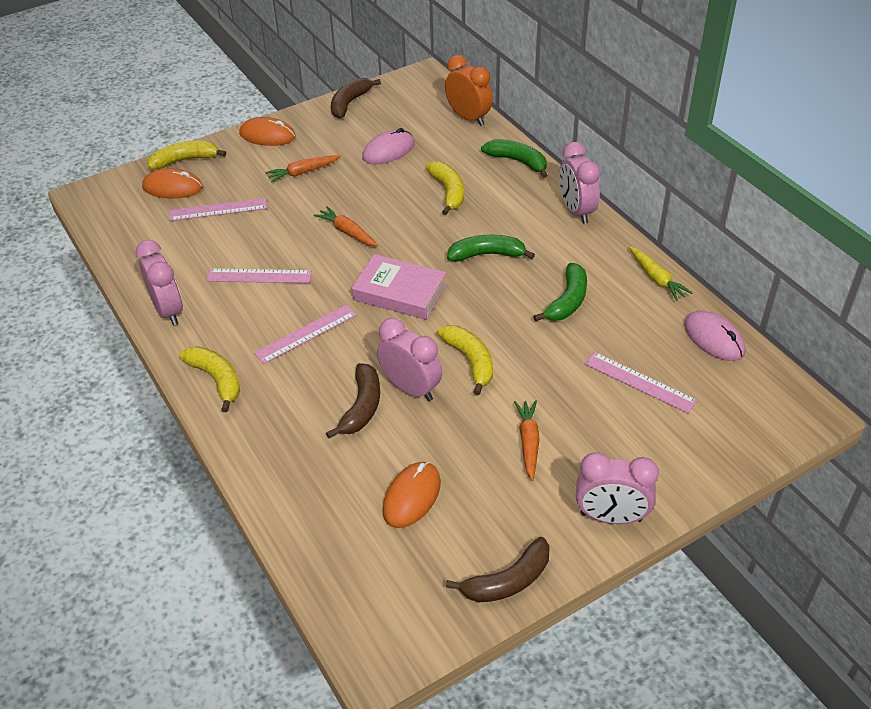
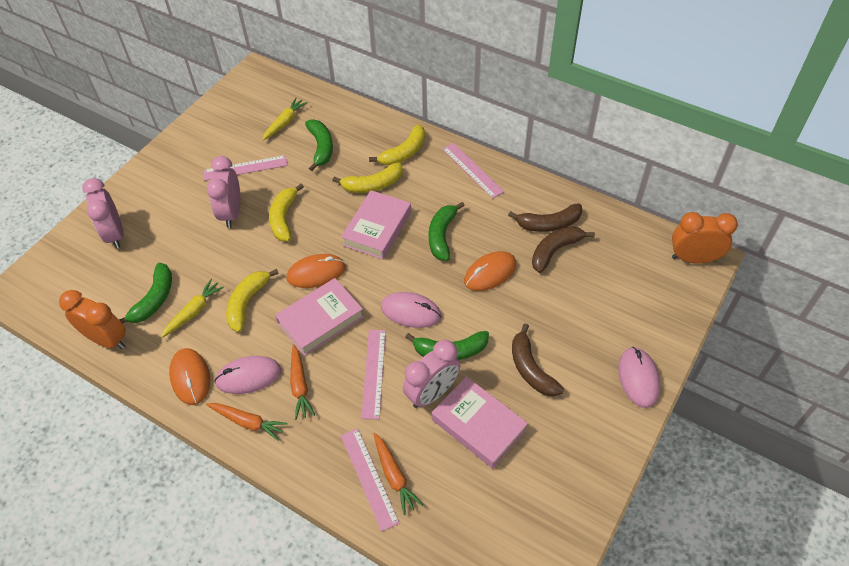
green banana: [447,235,535,262] [481,139,548,178] [533,263,587,321] = 3 -> [119,263,172,324] [305,120,333,171] [405,331,489,360] [429,202,465,261] = 4
orange clock: [445,55,493,126] = 1 -> [59,290,126,349] [672,212,738,263] = 2
pink book: [352,254,447,320] = 1 -> [275,278,364,356] [341,190,411,260] [432,376,528,469] = 3
pink clock: [135,240,183,326] [377,318,442,401] [559,142,600,224] [576,452,659,524] = 4 -> [82,178,124,249] [207,156,240,228] [403,340,460,408] = 3
pink mouse: [362,128,415,164] [684,310,745,361] = 2 -> [214,356,281,394] [381,292,441,328] [618,347,660,408] = 3
yellow carrot: [629,246,693,301] = 1 -> [161,279,224,338] [262,98,308,140] = 2

